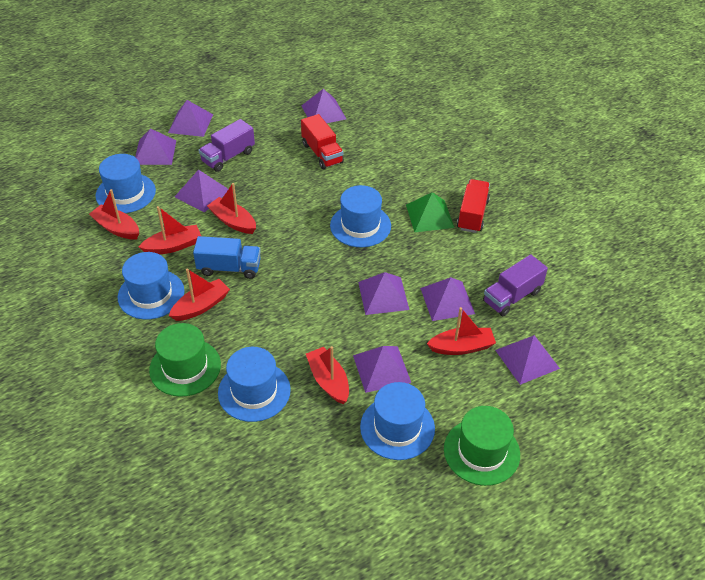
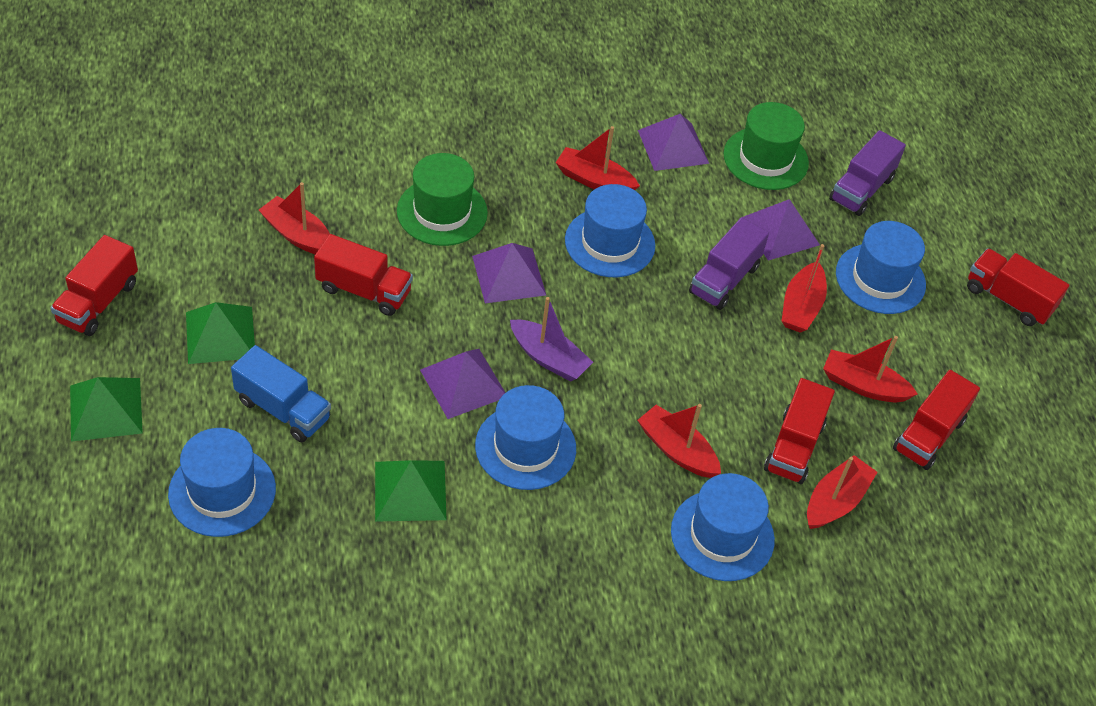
green pyramid: [406,192,454,232] = 1 -> [70,377,143,442] [186,302,255,364] [375,460,447,522] = 3
purple boat: none = 0 -> [510,297,593,382] = 1
purple pyramid: [135,128,176,165] [168,100,213,137] [175,170,228,213] [301,89,346,123] [353,346,411,393] [358,272,409,315] [420,277,475,321] [495,335,560,385] = 8 -> [420,349,505,419] [472,243,546,303] [638,114,709,171] [743,199,820,261] = 4
red truck: [301,114,344,169] [457,179,490,233] = 2 -> [51,235,138,336] [314,234,413,316] [764,378,835,484] [893,370,980,470] [967,248,1069,326] = 5

